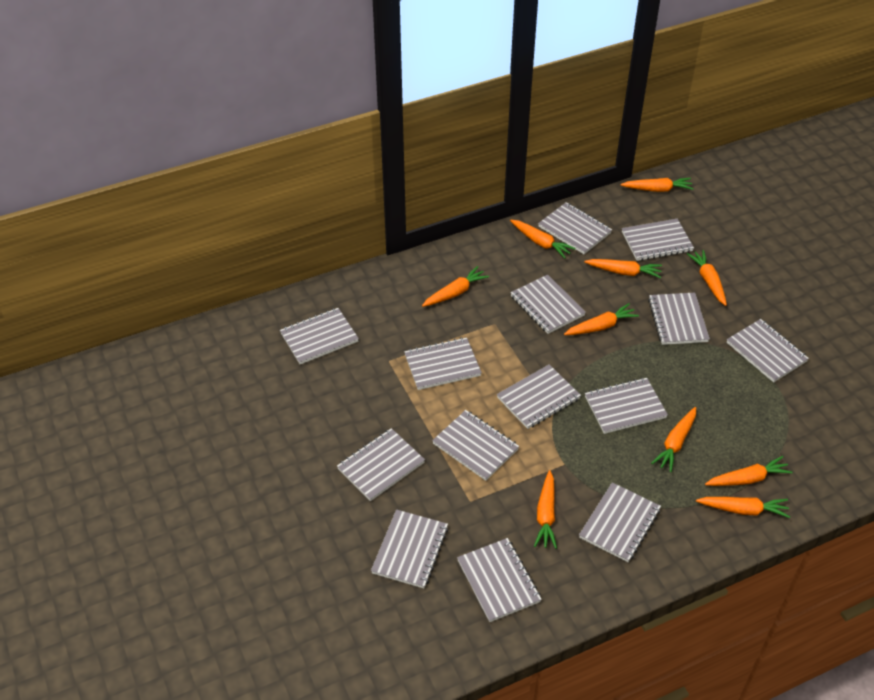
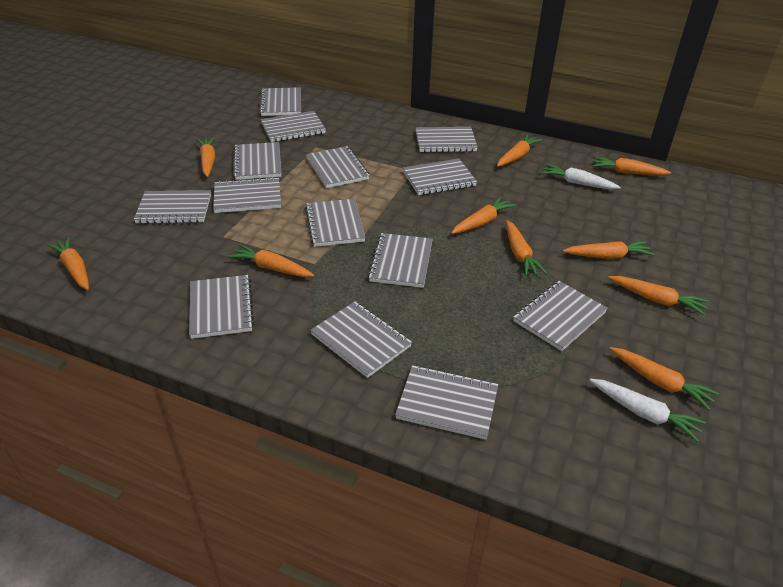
white carrot: none = 0 -> [541,164,621,190] [589,379,706,442] = 2

